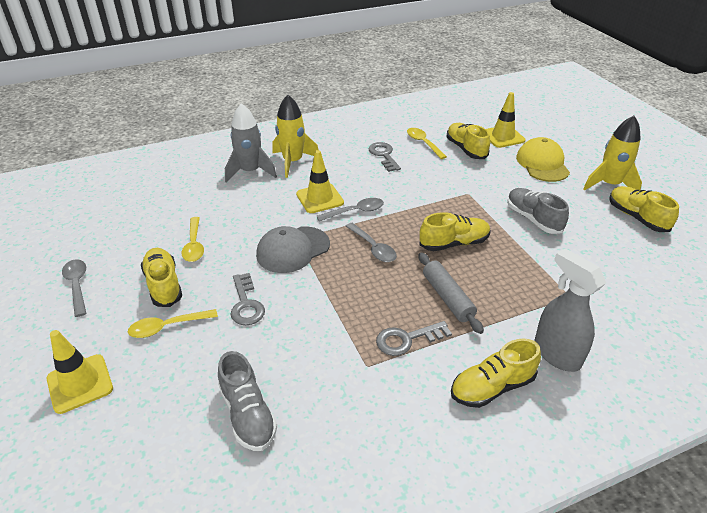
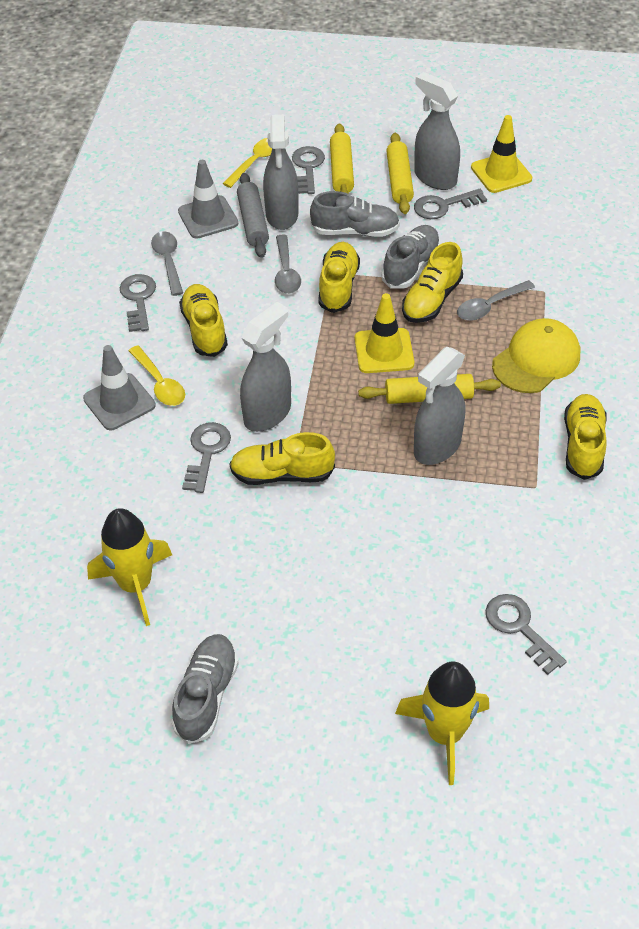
grey cap: [256,226,330,273] = 1 -> none = 0
grey key: [230,273,265,325] [369,142,401,172] [376,321,452,356] = 3 -> [120,274,156,332] [182,422,231,493] [292,146,325,194] [414,189,487,219] [486,594,567,675] = 5
grey rocket: [225,103,277,183] = 1 -> none = 0
grey shoe: [218,351,277,451] [507,188,569,234] = 2 -> [172,634,239,744] [310,191,400,237] [382,225,440,289] = 3
grey spray bottle: [534,248,606,372] = 1 -> [240,302,291,432] [263,115,298,230] [414,72,460,190] [414,347,465,465] = 4
grey traffic cone: none = 0 -> [83,345,156,430] [178,160,238,238] = 2
yellow rolling pin: none = 0 -> [330,123,354,194] [358,374,501,404] [386,133,414,214] = 3
yellow spoon: [128,309,218,338] [181,217,204,262] [407,128,447,159] = 3 -> [129,345,185,406] [223,138,272,188] = 2
yellow traffic cone: [47,330,113,414] [296,150,344,213] [486,92,526,148] = 3 -> [355,293,414,373] [471,115,532,193] = 2

